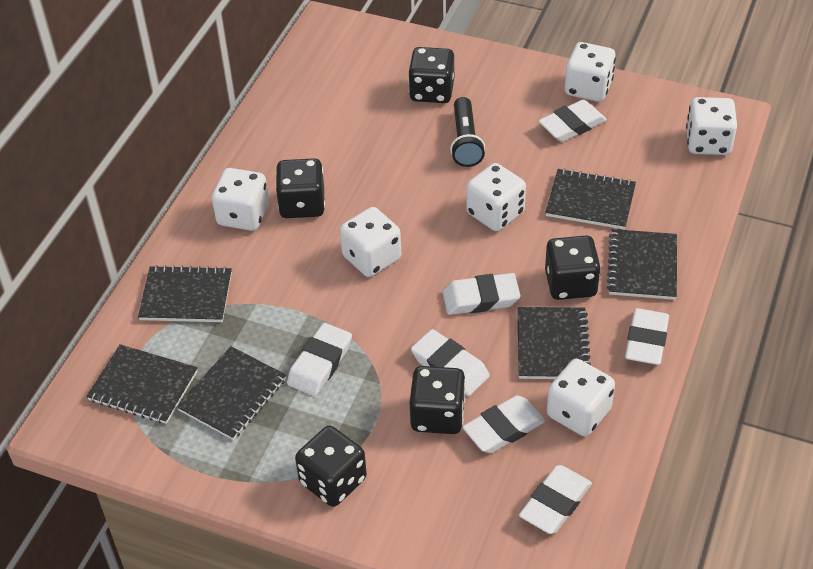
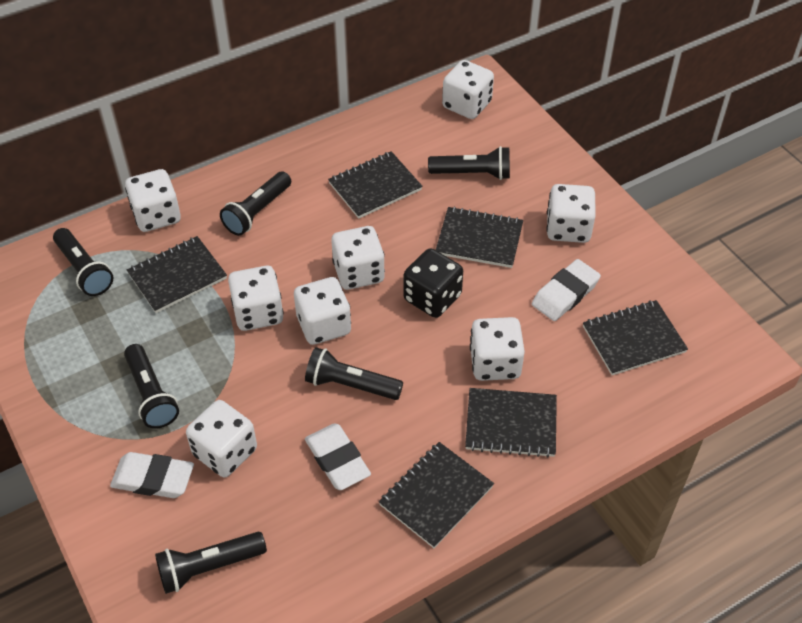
black dice: [276,158,325,218] [295,426,367,507] [408,47,454,103] [409,366,466,434] [545,236,601,300] = 5 -> [403,248,463,318] = 1
black flashlight: [450,97,485,167] = 1 -> [53,228,113,296] [124,344,179,429] [155,532,267,594] [220,171,291,236] [305,347,403,400] [428,146,510,180] = 6
white dice: [212,168,269,231] [340,207,401,277] [466,163,526,231] [547,359,615,436] [565,42,616,102] [686,97,737,155] = 6 -> [125,169,181,232] [186,400,257,477] [228,266,284,331] [294,277,351,345] [331,226,385,290] [442,60,494,119] [470,317,525,381] [547,184,596,243] = 8
white eraser: [287,323,352,396] [411,329,490,396] [443,273,521,315] [462,395,545,453] [519,465,592,534] [538,100,607,142] [625,308,669,365] = 7 -> [110,452,194,498] [305,423,371,490] [532,259,601,321] = 3

